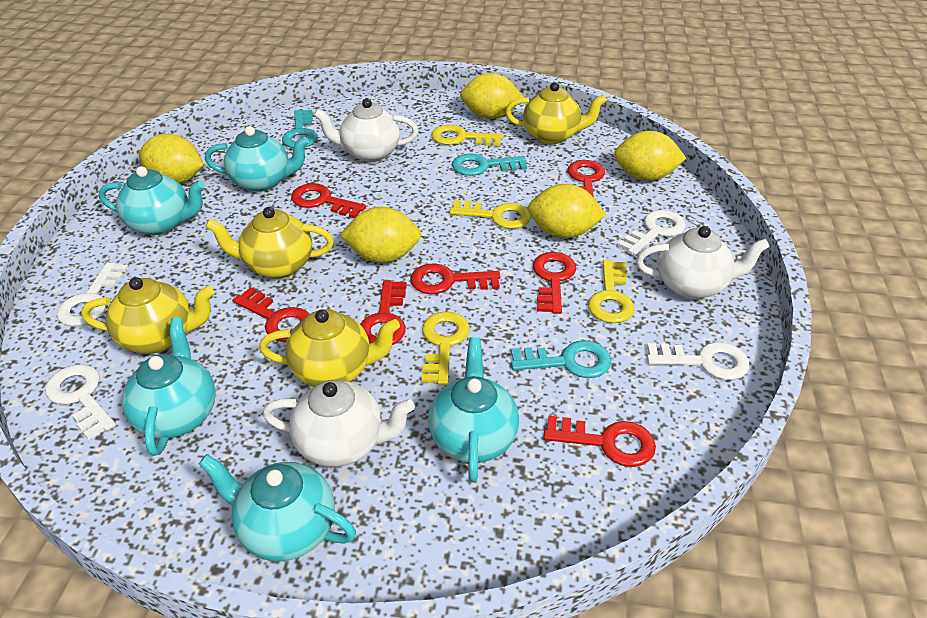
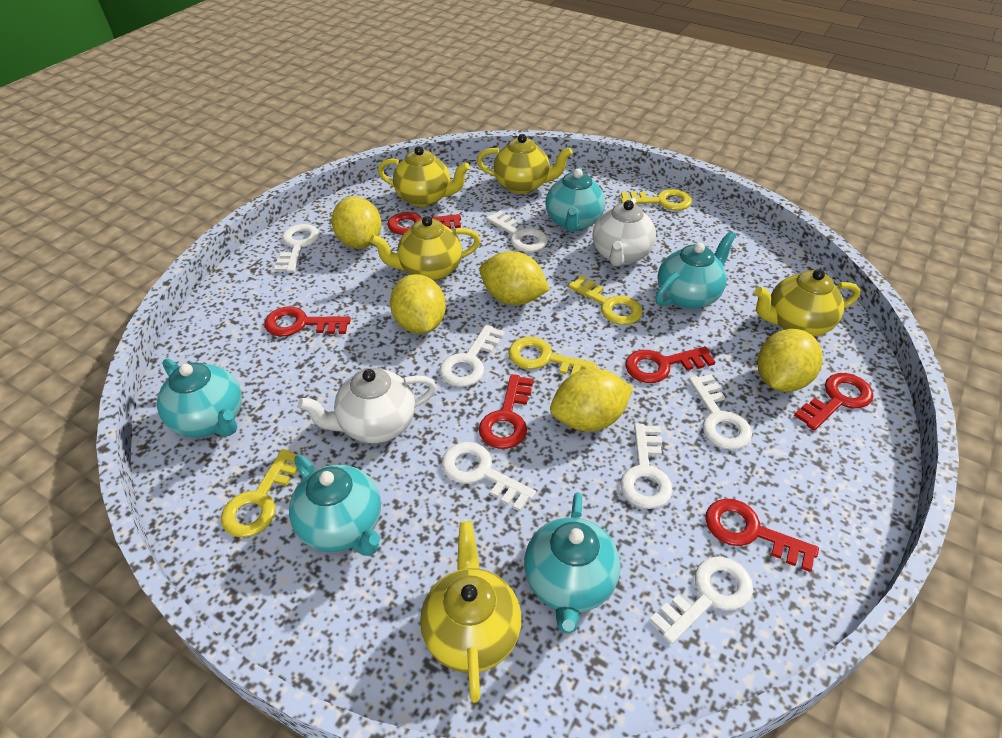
red key: [233,287,309,342] [291,183,366,218] [360,280,407,345] [410,263,500,294] [533,252,576,314] [543,416,656,467] [568,160,605,198] = 7 -> [264,306,351,336] [388,212,461,235] [479,374,534,449] [625,346,715,383] [705,498,819,572] [794,373,874,431] = 6
turquoise key: [282,110,318,148] [452,153,527,176] [511,340,611,378] = 3 -> none = 0
white key: [45,364,116,440] [57,262,129,326] [617,210,686,256] [647,342,749,380] = 4 -> [274,224,320,273] [439,325,505,387] [442,442,536,512] [486,211,548,252] [620,424,673,509] [649,557,753,644] [689,374,752,450] = 7
white teapot: [263,380,415,467] [314,99,418,162] [636,226,770,299] = 3 -> [298,368,437,443] [592,198,656,266] = 2
yellow teapot: [81,277,214,354] [205,207,334,279] [259,309,400,387] [505,82,607,144] = 4 -> [370,216,481,281] [378,146,470,207] [420,521,522,703] [477,134,573,194] [754,269,860,337] = 5

